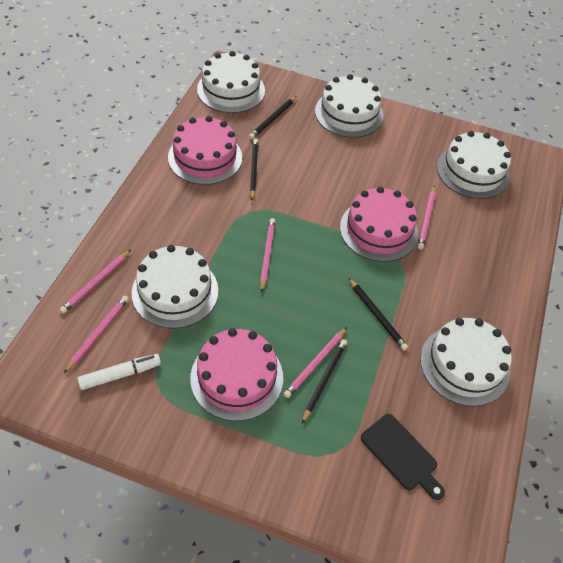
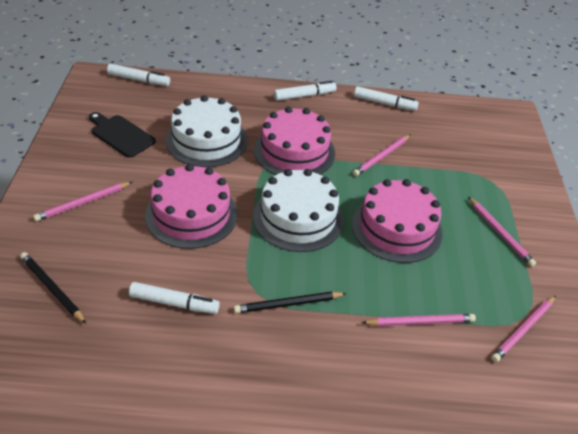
black pencil: [249,96,297,139] [250,139,258,201] [302,339,347,423] [349,278,408,351] = 4 -> [20,252,86,324] [234,292,347,313] = 2
white cake: [132,245,218,329] [197,51,265,113] [315,74,383,138] [420,318,512,406] [437,131,511,199] = 5 -> [166,95,247,167] [253,169,343,252] = 2
white marker: [77,354,161,390] = 1 -> [107,64,170,86] [129,282,220,314] [274,81,337,101] [354,86,419,111] = 4

